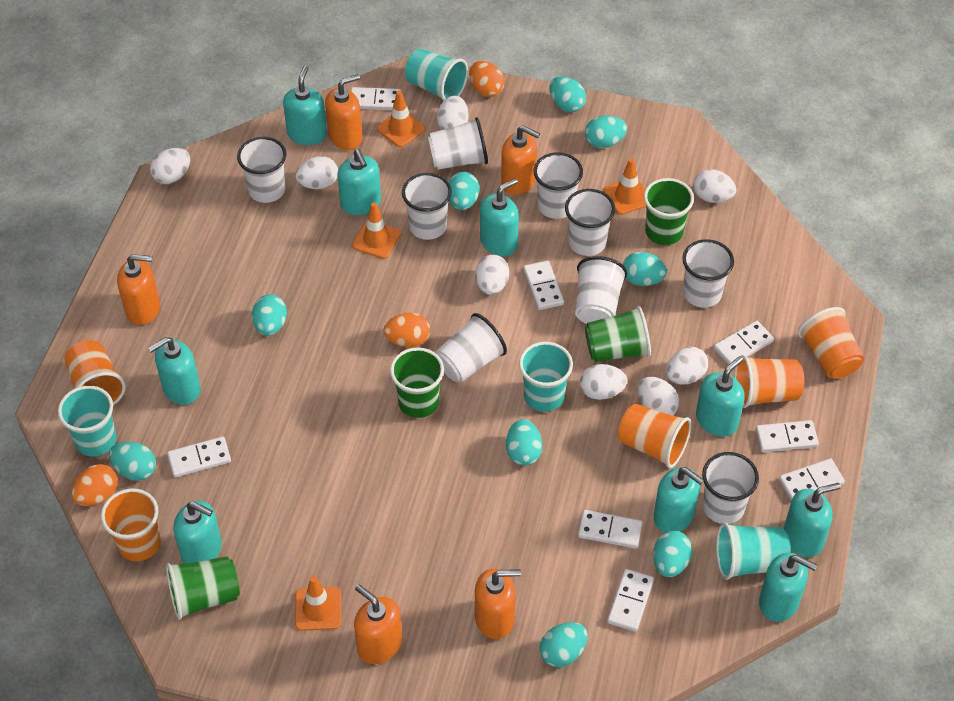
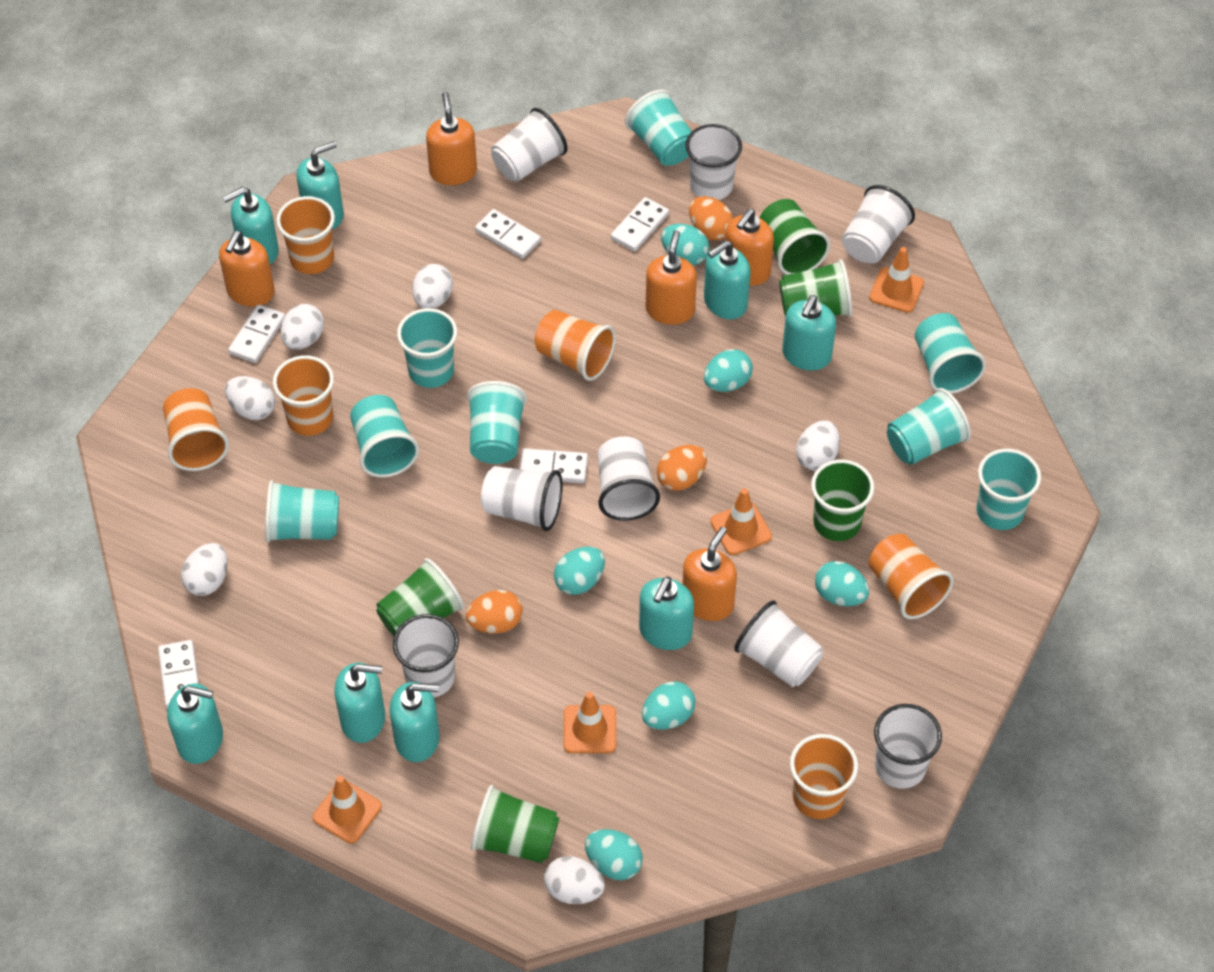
green cup: [166,556,240,620] [390,347,444,418] [585,306,651,362] [644,178,694,245] = 4 -> [376,558,464,636] [471,785,559,863] [759,199,830,275] [779,259,852,317] [811,459,874,541] = 5
orange cup: [65,340,126,405] [101,488,161,561] [618,404,691,468] [734,355,804,408] [798,307,864,379] = 5 -> [163,388,229,471] [273,355,334,436] [276,196,335,274] [535,310,616,381] [790,734,858,819] [869,534,954,619] = 6
turquoise cup: [58,386,117,457] [405,49,468,101] [519,342,573,412] [716,523,791,580] = 4 -> [265,480,339,543] [350,395,419,478] [397,308,457,388] [467,381,527,464] [625,89,692,166] [887,388,971,465] [915,313,986,394] [976,449,1041,530] = 8
turquoise egg: [109,442,156,481] [252,294,287,336] [449,172,480,210] [506,419,542,466] [539,622,588,667] [550,76,586,112] [585,115,627,148] [622,252,667,286] [653,530,692,577] = 9 -> [554,546,605,595] [585,829,643,880] [642,681,696,730] [661,224,710,266] [704,349,753,392] [815,561,869,606] = 6
turquoise soap dispenser: [148,337,201,405] [174,501,222,564] [283,65,327,145] [338,149,381,215] [480,178,519,256] [653,467,704,533] [696,356,745,437] [759,553,817,622] [784,483,841,557] = 9 -> [167,684,223,764] [223,187,279,264] [297,141,344,229] [334,663,385,743] [390,682,440,762] [639,577,694,650] [704,241,750,319] [782,295,836,371] = 8
white cup: [237,137,286,203] [402,173,452,240] [428,117,488,170] [435,313,507,383] [534,152,583,219] [565,189,615,256] [575,256,627,324] [682,239,734,308] [702,452,759,524] = 9 -> [393,614,459,697] [481,466,563,531] [491,108,568,182] [597,436,660,521] [685,124,742,200] [734,600,823,687] [842,185,915,263] [874,704,942,789] = 8
white domino: [167,437,231,478] [351,87,401,110] [523,261,564,310] [578,510,642,549] [607,569,654,632] [714,321,774,365] [755,420,819,452] [779,459,845,501] = 8 -> [158,640,199,708] [228,304,285,363] [475,209,541,259] [520,448,588,483] [611,197,669,251] = 5
white egg: [150,148,190,184] [295,156,338,189] [437,95,469,130] [475,255,509,295] [580,364,627,400] [638,377,679,415] [666,347,708,385] [693,169,736,203] = 8 -> [181,543,228,596] [225,376,275,420] [281,304,324,350] [412,264,453,309] [544,856,605,904] [796,420,840,471] = 6

